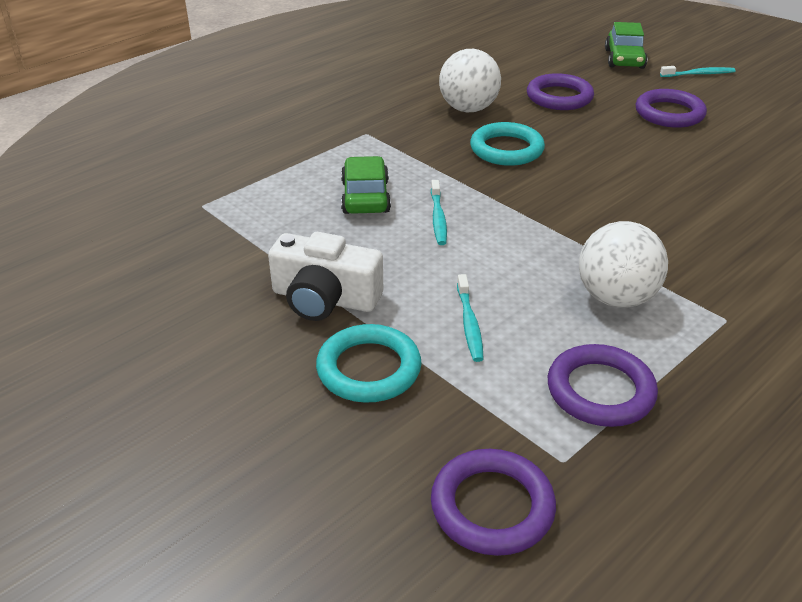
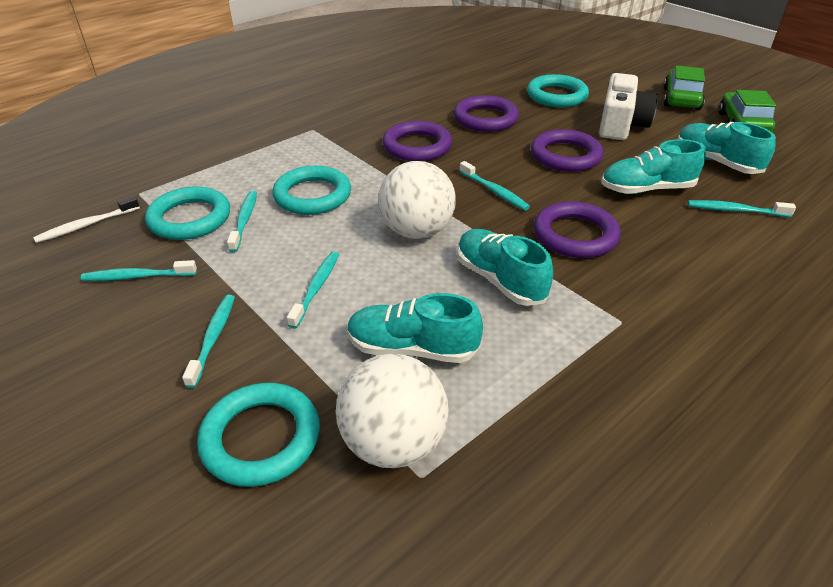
turquoise ring: [316,324,422,403] [470,122,545,166] = 2 -> [145,186,230,240] [197,383,320,487] [272,166,351,215] [527,74,589,107] = 4
turquoise shoe: none = 0 -> [347,293,483,363] [457,229,553,306] [601,139,706,194] [678,122,776,174] = 4
turquoise toothbrush: [431,180,447,245] [457,274,484,362] [660,66,736,77] = 3 -> [81,260,197,281] [182,295,235,388] [227,191,257,252] [287,251,339,329] [460,161,530,210] [688,200,796,217] = 6
white toothbrush: none = 0 -> [33,196,140,243] = 1

